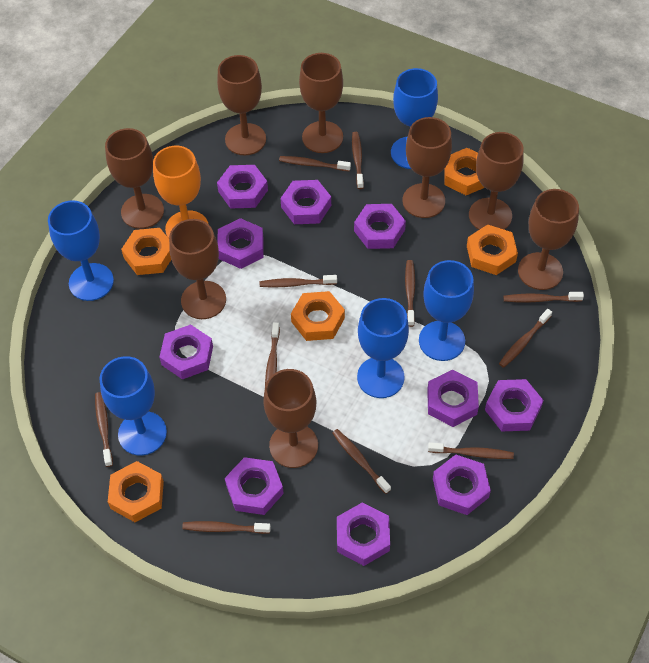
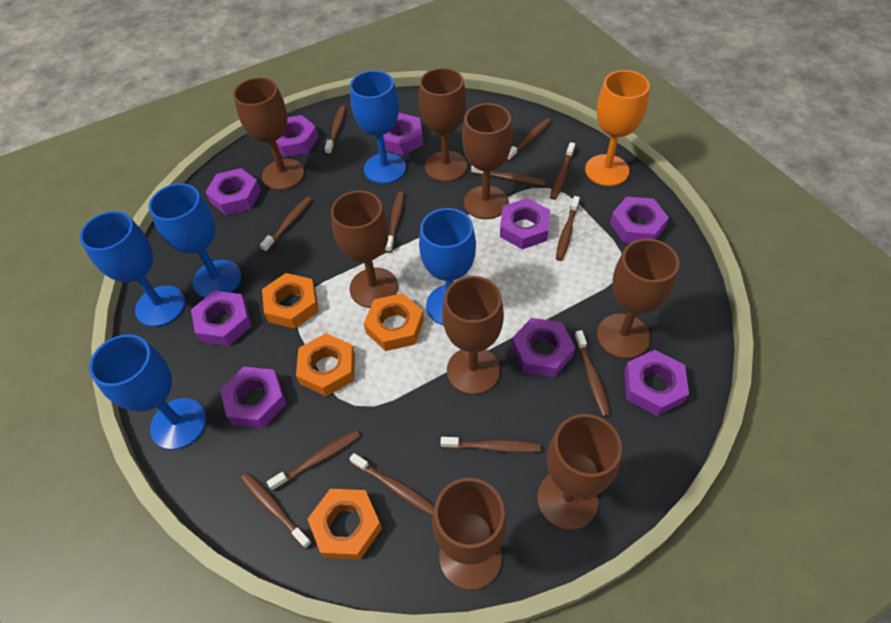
brown toothbrush: [95,392,113,467] [182,521,271,534] [260,275,337,287] [265,322,280,385] [279,156,351,172] [332,429,391,494] [352,132,364,189] [405,260,415,327] [428,442,514,459] [499,309,552,368] [503,292,584,303] = 11 -> [241,473,312,549] [260,196,312,252] [267,430,360,491] [325,106,346,155] [349,453,435,516] [385,191,404,253] [440,437,541,453] [471,166,545,186] [507,118,551,161] [550,142,575,200] [556,196,580,261] [574,330,610,417] = 12
orange nut: [108,461,164,522] [121,228,171,275] [291,291,345,341] [444,148,485,195] [467,224,518,275] = 5 -> [262,273,319,329] [296,333,355,396] [308,489,382,560] [364,293,424,351] = 4
purple nut: [160,324,213,379] [217,165,268,209] [217,218,263,269] [225,457,284,515] [280,180,331,224] [337,502,390,566] [354,204,406,249] [427,370,479,427] [433,455,491,515] [485,379,544,431] = 10 -> [191,291,252,346] [205,168,261,215] [220,367,286,428] [276,115,318,157] [383,113,423,156] [500,198,550,249] [511,318,575,377] [610,196,669,243] [624,350,689,416] = 9

